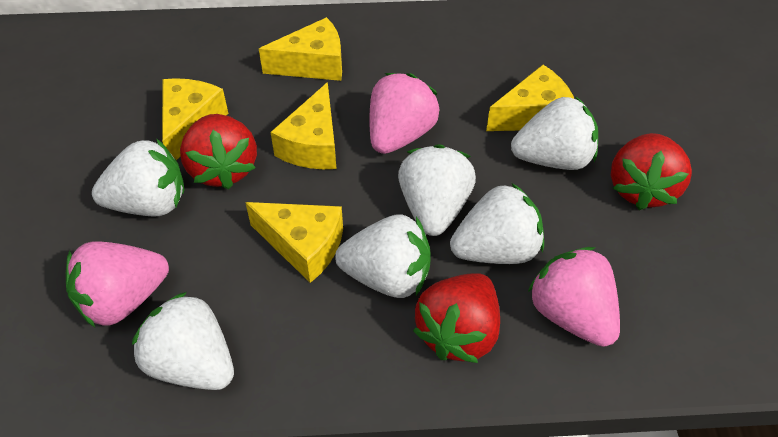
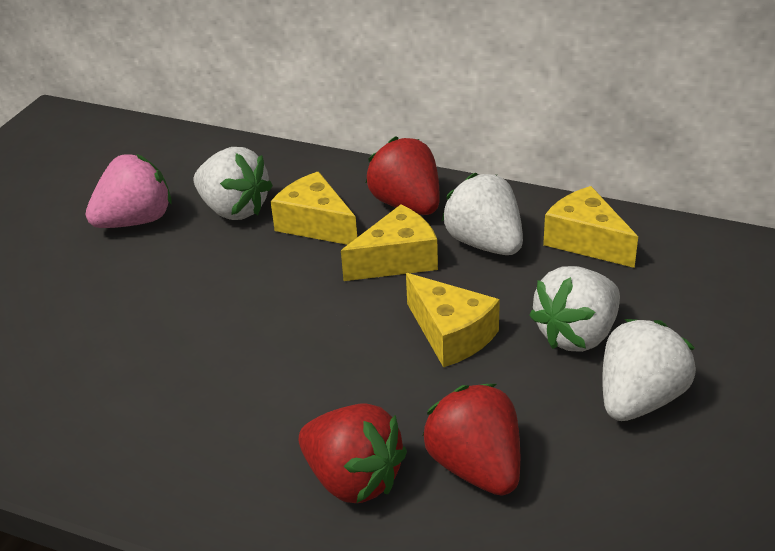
pink strawberry: [66,241,169,327] [370,73,440,154] [528,247,620,347] = 3 -> [85,154,172,228] = 1
white strawberry: [92,138,184,216] [132,292,234,390] [335,214,431,298] [398,144,476,236] [450,183,544,264] [511,96,598,170] = 6 -> [194,147,273,220] [441,173,523,255] [529,266,620,352] [602,319,696,421] = 4
yellow cheese: [162,78,228,160] [245,202,343,283] [259,17,342,81] [270,82,336,169] [486,65,574,131] = 5 -> [271,171,357,245] [341,205,438,281] [406,273,500,367] [543,186,638,268] = 4

